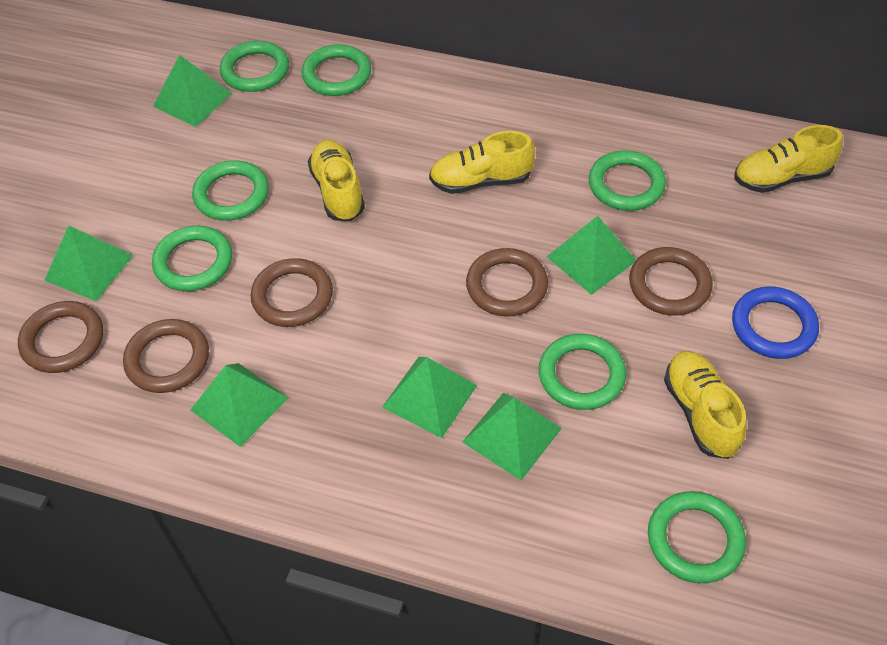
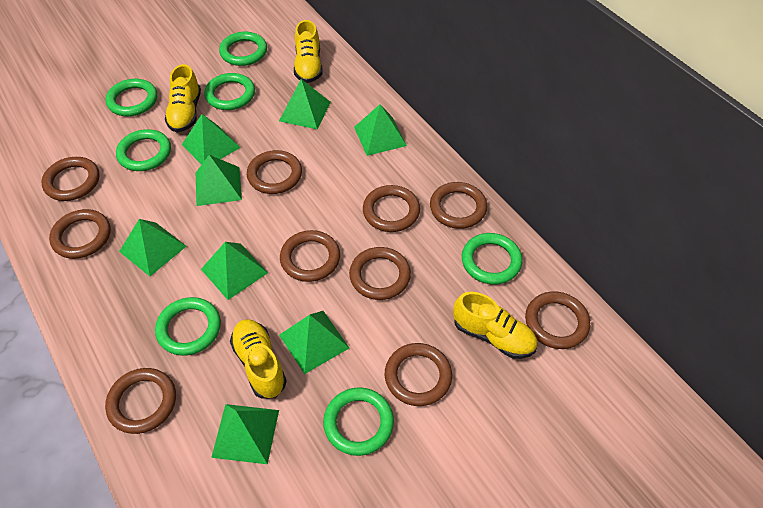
blue ring: [732,287,819,359] = 1 -> none = 0
brown ring: [18,301,103,373] [123,319,209,393] [251,258,333,327] [466,248,548,316] [629,247,713,316] = 5 -> [42,157,100,201] [49,209,111,259] [105,368,176,434] [247,150,302,194] [280,230,340,282] [349,247,411,300] [363,185,420,232] [385,343,452,406] [430,182,487,229] [525,292,590,349] = 10
green pyramid: [44,225,133,301] [153,55,232,127] [190,363,288,447] [382,357,477,438] [462,393,562,480] [546,216,636,295] = 6 -> [119,219,186,276] [182,114,241,165] [196,155,242,206] [201,242,268,300] [211,404,279,464] [279,79,331,129] [279,311,349,374] [354,104,407,156] = 8

